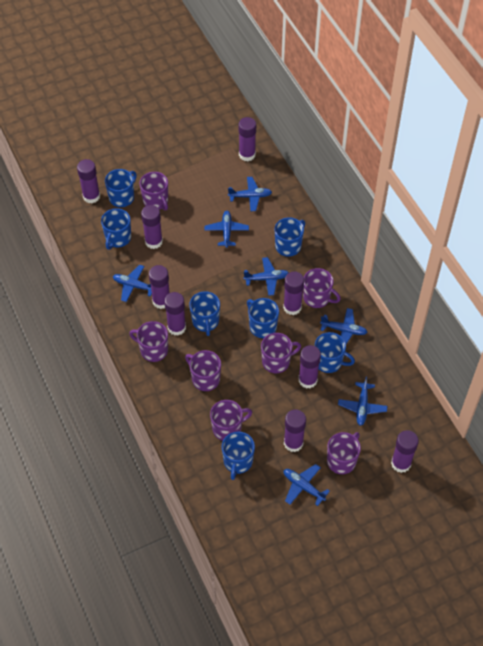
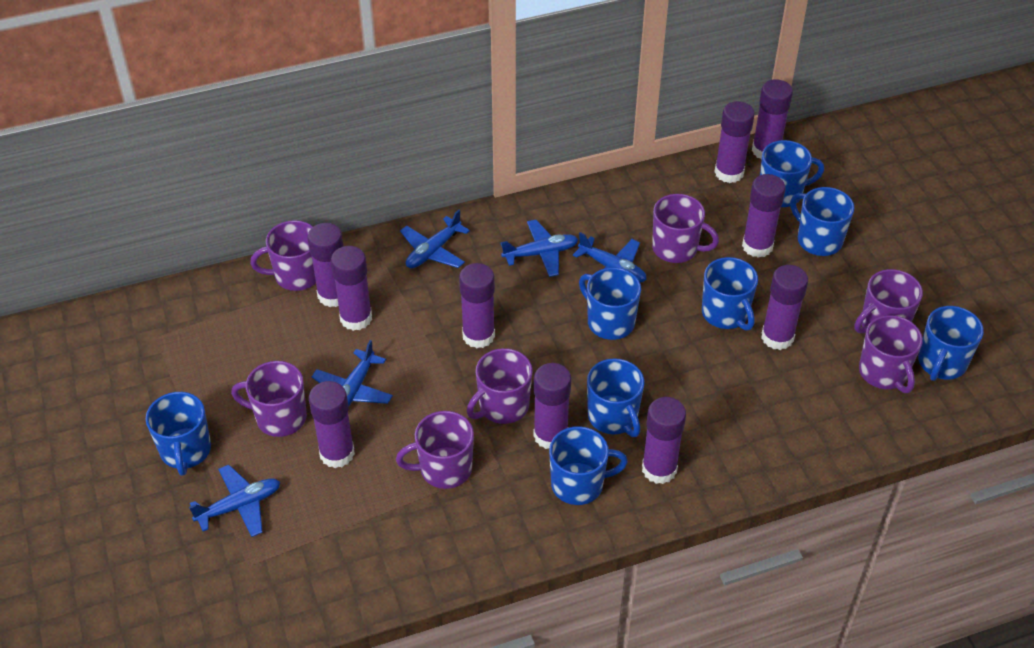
blue mug: [101,208,131,250] [105,169,137,207] [189,291,220,336] [222,432,255,480] [247,298,279,338] [275,217,305,257] [315,332,355,373] = 7 -> [146,392,211,476] [549,426,628,505] [579,267,641,340] [587,358,644,437] [702,257,758,331] [760,140,824,207] [790,187,854,256] [918,306,984,381] = 8
blue plane: [113,265,152,302] [205,211,249,248] [228,177,272,211] [243,257,289,296] [284,464,330,506] [320,308,367,344] [338,377,388,426] = 7 -> [189,465,280,537] [312,340,393,407] [400,210,470,268] [500,220,578,277] [573,232,647,282] = 5
purple glue stick: [77,159,100,203] [141,205,163,249] [149,265,170,309] [164,292,186,336] [239,117,256,161] [283,271,304,315] [284,409,306,452] [298,345,321,389] [391,430,419,473] = 9 -> [308,223,343,307] [309,381,355,468] [331,246,372,331] [459,263,495,348] [533,363,571,449] [642,397,686,484] [715,101,755,183] [742,174,786,258] [752,79,793,160] [761,265,808,350] = 10

